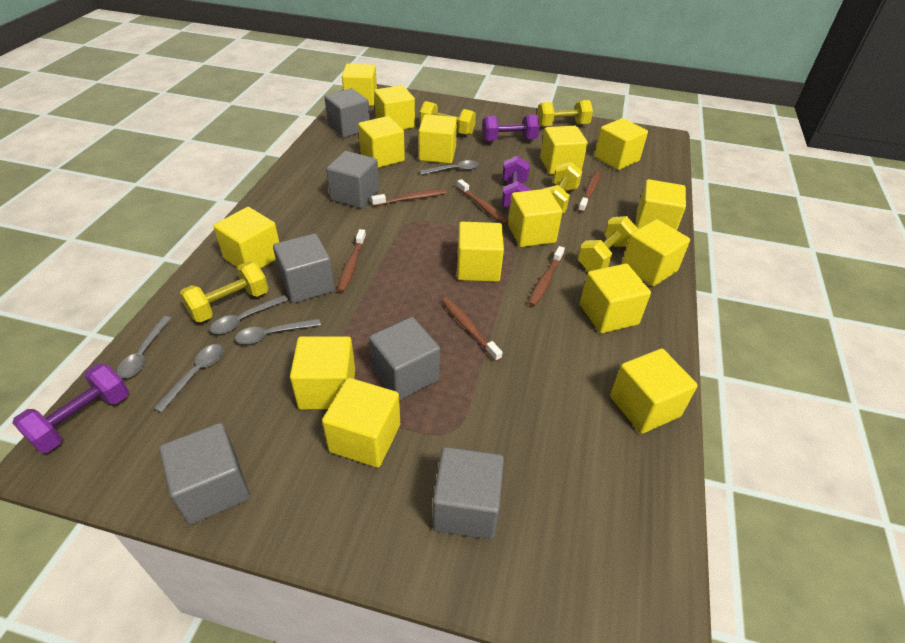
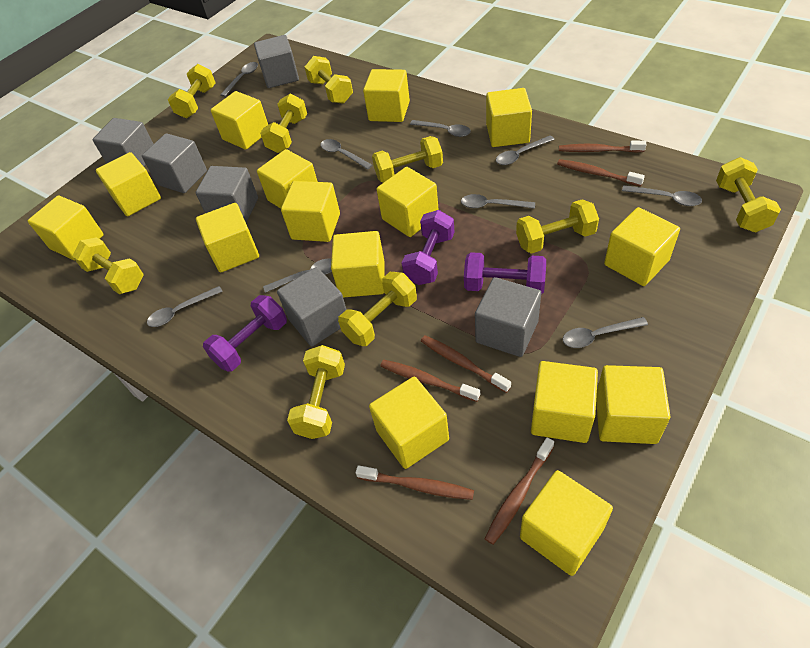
grey spoon: [117,316,171,378] [153,344,224,413] [210,295,288,334] [235,319,321,344] [420,160,479,175] = 5 -> [147,286,223,327] [220,62,258,97] [263,258,332,293] [320,139,373,170] [410,120,471,137] [461,194,535,209] [496,135,555,165] [563,317,648,348] [622,185,702,206] = 9
yellow dumbbell: [179,261,268,323] [420,101,476,135] [537,100,593,127] [544,162,582,213] [578,216,638,271] = 5 -> [72,237,144,294] [168,64,215,118] [260,94,307,153] [287,345,345,439] [305,56,353,104] [338,272,417,346] [372,136,443,183] [516,199,599,254] [716,157,781,232] = 9

